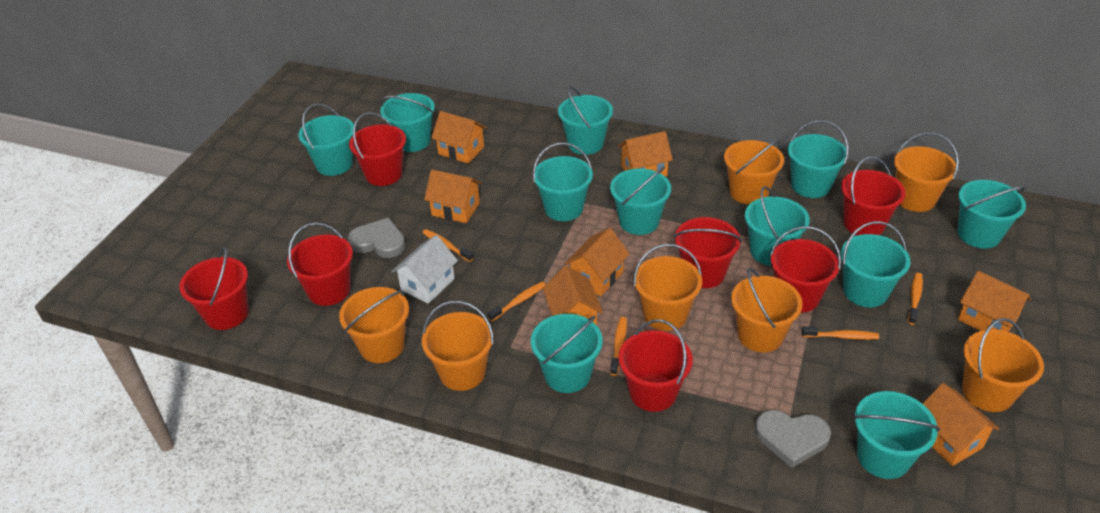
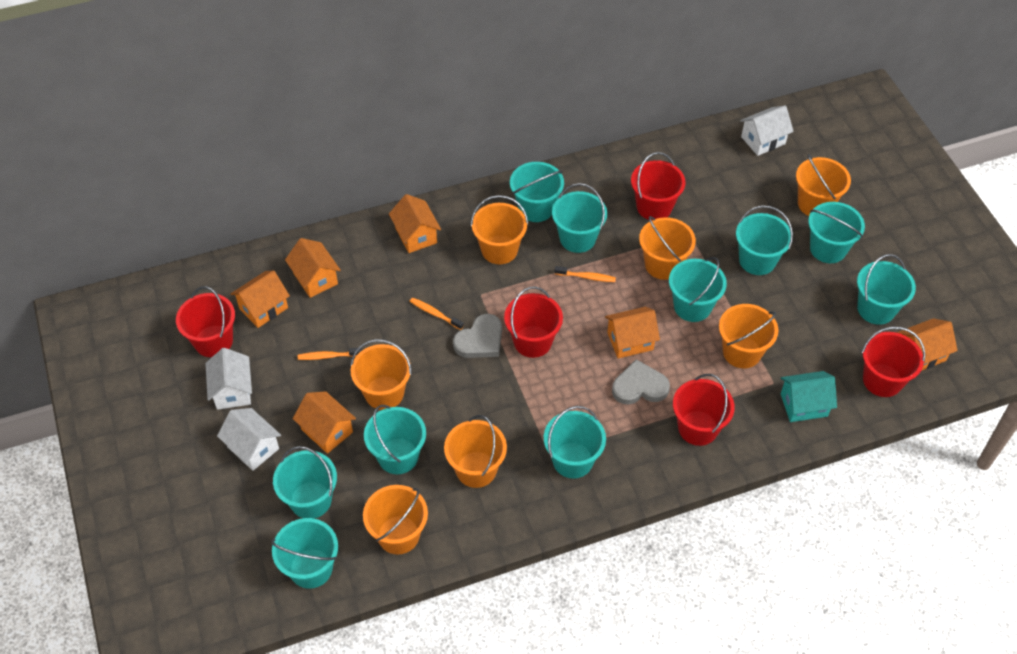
orange house: [424,170,482,223] [431,111,487,164] [543,266,603,325] [565,228,630,296] [618,131,673,177] [923,383,999,466] [958,271,1031,332] = 7 -> [231,270,290,328] [285,238,341,298] [293,391,356,454] [389,194,441,253] [605,307,660,359] [897,318,958,371] = 6
orange toothbrush: [423,229,473,262] [488,282,546,322] [610,317,627,376] [802,326,879,340] [908,273,923,325] = 5 -> [298,348,362,360] [409,297,464,330] [554,266,616,282] = 3
red bucket: [179,247,249,330] [287,222,353,306] [349,112,406,186] [619,319,693,412] [674,217,742,288] [770,226,841,313] [841,156,905,235] = 7 -> [176,286,235,357] [504,286,563,358] [631,152,686,220] [673,374,735,446] [862,327,926,397] = 5
turquoise bucket: [299,103,354,176] [380,93,435,152] [531,314,603,393] [533,142,593,221] [558,86,613,155] [610,166,671,235] [745,186,810,266] [788,120,849,198] [841,221,910,307] [853,391,940,479] [957,180,1027,249] = 11 -> [271,518,338,589] [273,446,337,519] [364,405,426,474] [510,162,564,222] [544,406,606,479] [552,183,607,253] [669,257,727,322] [736,206,793,275] [808,202,865,263] [857,254,916,325] = 10
turquoise house: none = 0 -> [781,371,837,422] = 1
white house: [391,235,458,304] = 1 -> [205,348,252,410] [217,408,281,471] [740,106,794,156] = 3

